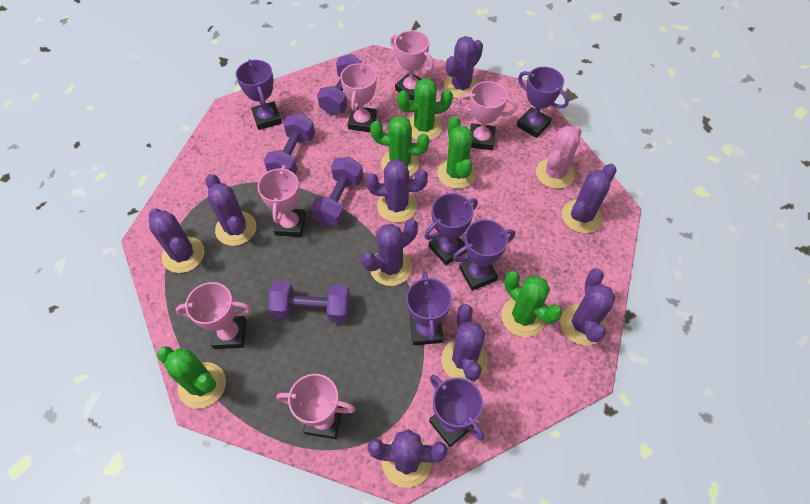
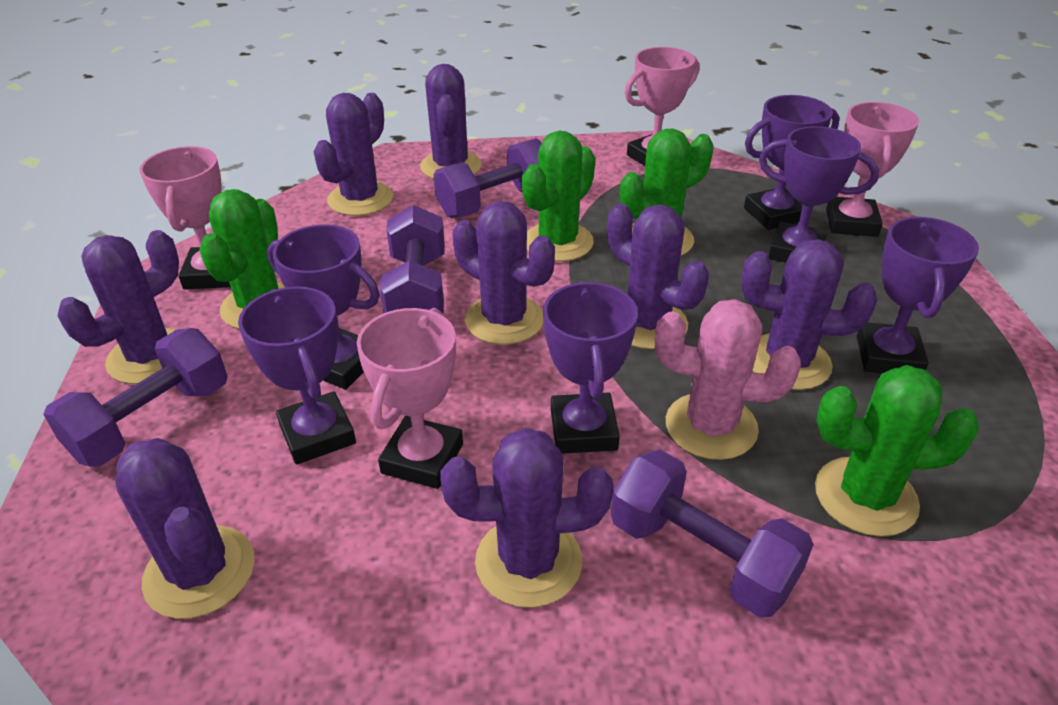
green cactus: [157,346,226,409] [370,115,429,177] [397,78,453,141] [437,116,476,189] [501,271,563,337] = 5 -> [199,189,285,329] [522,131,595,262] [620,128,714,256] [815,365,979,537] = 4
pink trophy: [175,282,251,349] [257,165,306,237] [276,374,355,439] [340,62,377,132] [390,30,434,100] [457,81,517,150] = 6 -> [140,146,231,289] [357,308,463,489] [625,47,699,166] [826,102,919,237] = 4
purple cactus: [149,208,204,273] [205,174,256,246] [362,219,418,286] [366,159,428,223] [368,429,448,488] [441,304,488,381] [444,36,483,99] [560,268,616,346] [562,164,617,233] = 9 -> [58,230,179,384] [115,438,254,619] [314,93,393,216] [420,64,482,179] [440,428,614,608] [452,201,555,345] [607,203,709,349] [741,239,877,390] = 8

